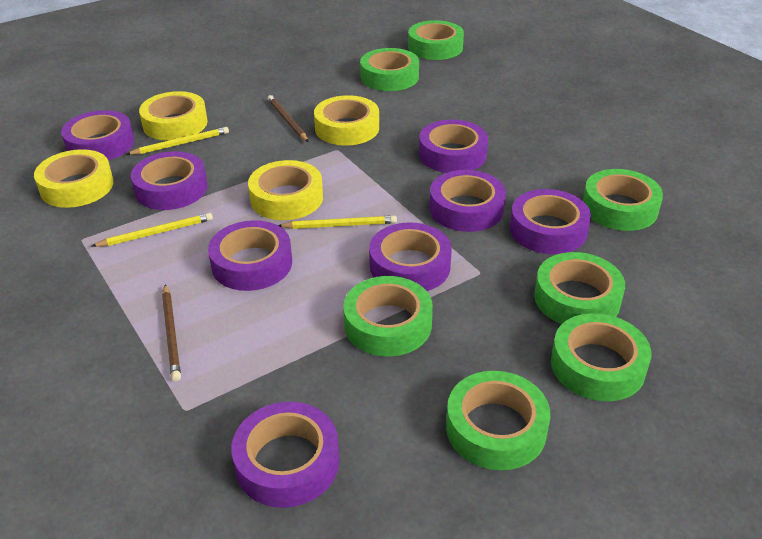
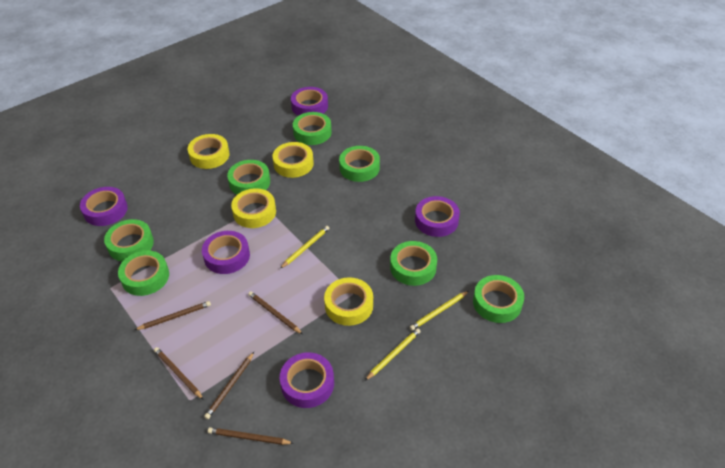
brown pencil: [162,284,181,381] [267,95,309,142] = 2 -> [135,301,211,330] [154,347,204,400] [204,352,254,419] [208,427,294,445] [248,291,303,334] = 5
purple tape: [61,110,134,160] [131,151,208,210] [208,220,292,291] [231,402,339,508] [369,222,452,291] [419,120,488,173] [430,170,506,232] [510,189,591,254] = 8 -> [80,187,128,226] [202,231,250,274] [280,352,334,408] [291,87,328,116] [415,196,460,237] = 5

